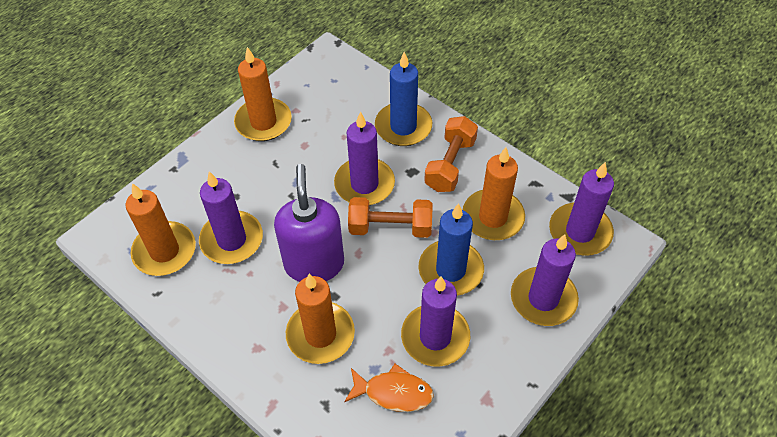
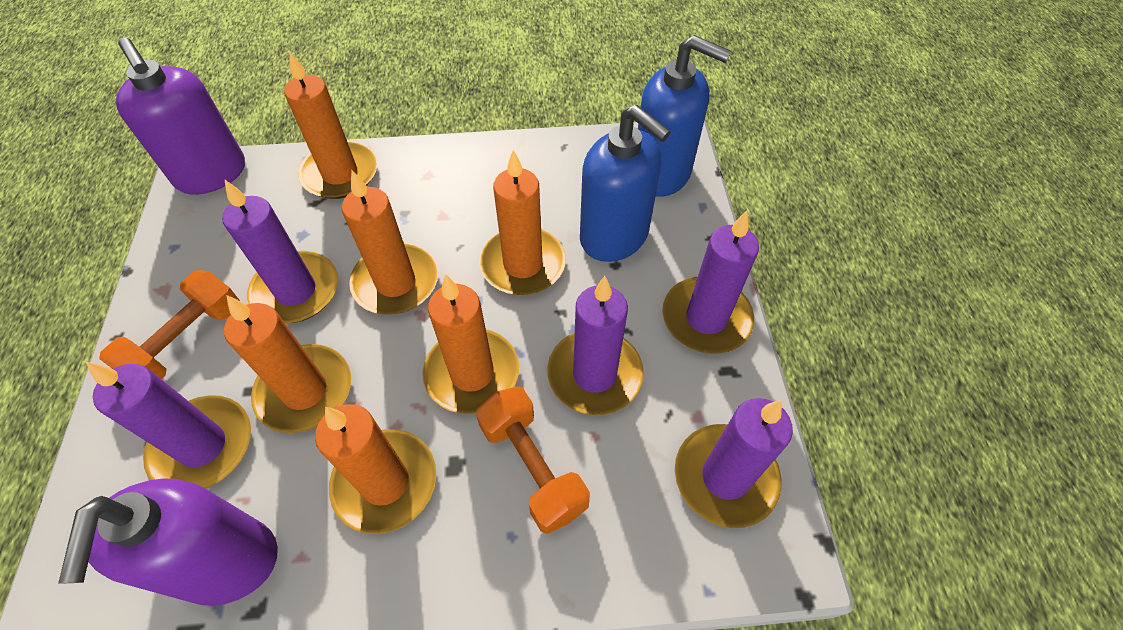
blue candle: [375,52,432,146] [418,203,484,295] = 2 -> none = 0
blue soap dispenser: none = 0 -> [580,105,671,262] [638,35,731,197] = 2
orange candle: [125,183,196,276] [234,47,292,141] [286,274,355,364] [463,147,525,240] = 4 -> [224,295,351,433] [284,52,377,199] [315,404,436,534] [342,171,438,315] [423,274,519,414] [480,150,566,295] = 6
orange fish: [344,364,434,412] = 1 -> none = 0
purple soap dispenser: [274,164,344,282] = 1 -> [58,478,278,606] [116,38,245,195] = 2

